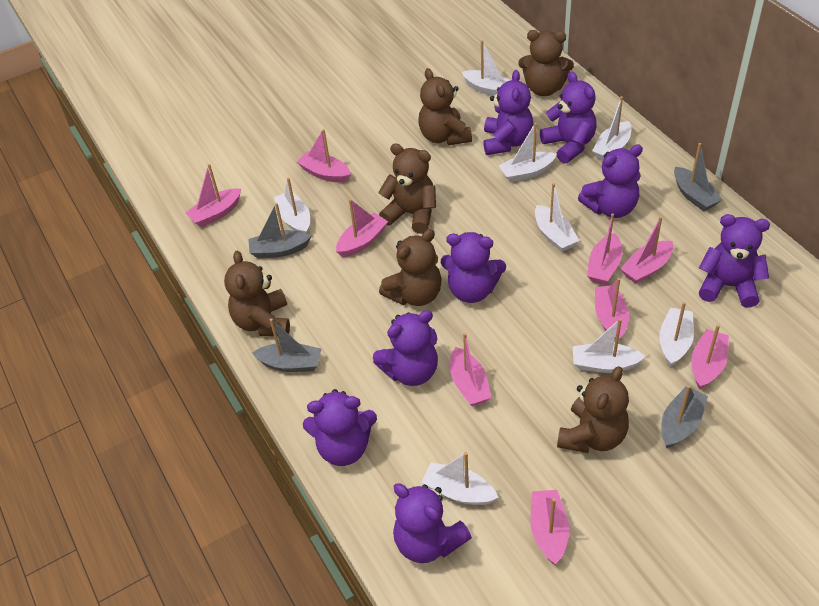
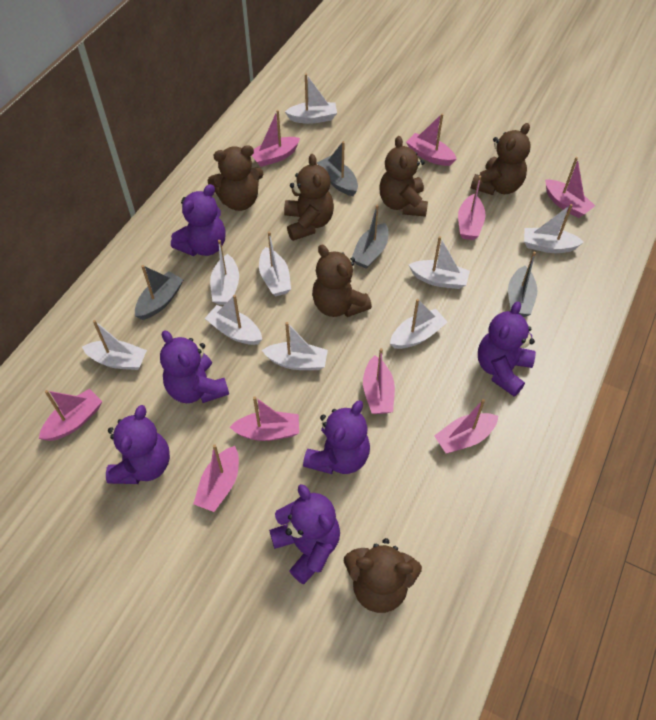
purple teddy bear: [303,389,377,466] [373,310,438,386] [393,484,472,563] [441,232,506,303] [483,70,533,155] [540,71,597,164] [578,144,643,218] [699,214,770,308] = 8 -> [106,405,170,484] [160,330,229,403] [171,184,226,256] [269,484,340,584] [303,400,370,474] [478,301,536,397] = 6
white boat: [274,177,310,233] [422,452,499,505] [462,40,510,96] [499,123,557,183] [535,183,579,252] [573,318,646,373] [592,96,632,161] [659,302,694,367] = 8 -> [82,320,147,370] [205,295,262,345] [210,240,239,305] [259,231,291,297] [262,322,328,370] [285,73,337,124] [390,299,447,349] [409,236,470,289] [524,204,584,253] = 9

